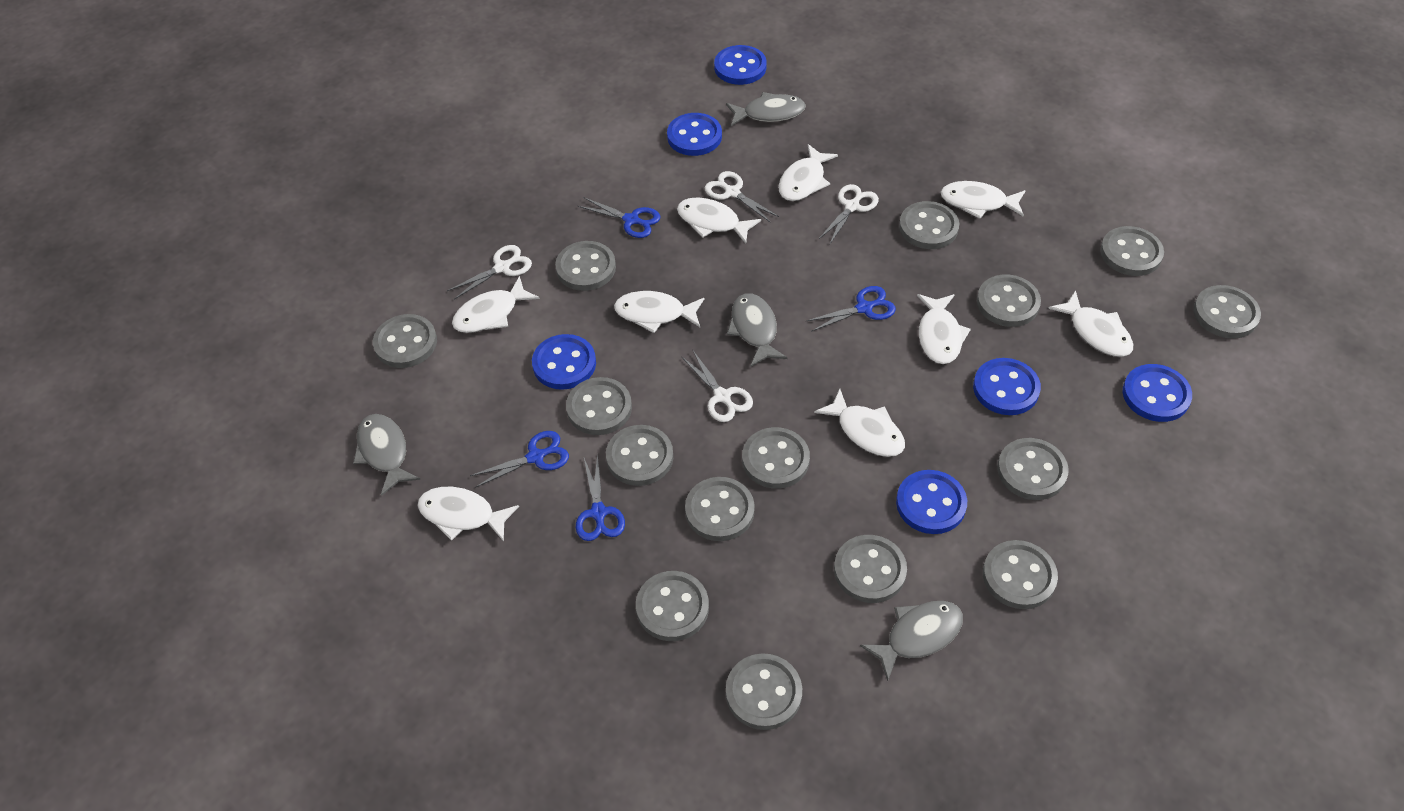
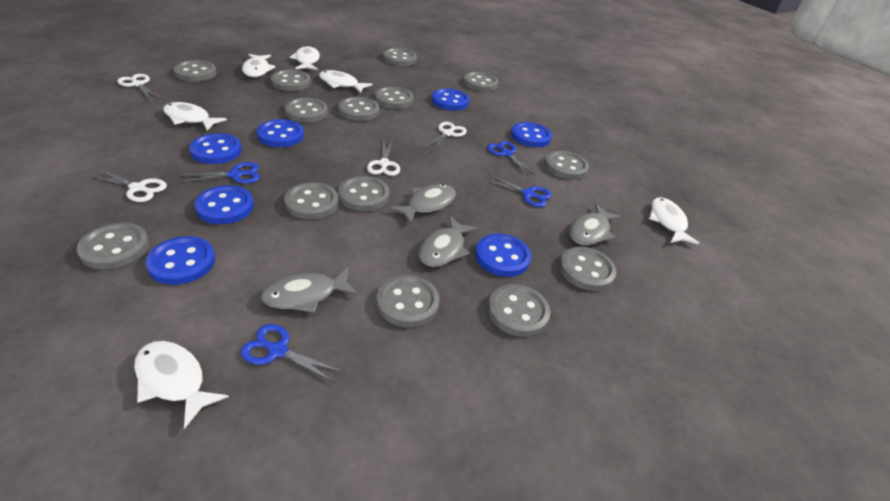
blue button: [532,334,596,390] [667,113,722,156] [714,45,767,85] [896,470,967,534] [973,358,1041,415] [1123,364,1192,422] = 6 -> [146,236,215,285] [189,133,242,164] [195,185,254,224] [257,119,304,147] [432,88,469,111] [475,234,531,277] [511,122,552,147] = 7
grey button: [373,314,437,368] [555,241,616,291] [566,377,632,435] [606,425,673,486] [636,571,709,641] [685,477,755,541] [726,653,802,730] [742,427,810,489] [834,535,907,603] [899,201,959,249] [977,275,1041,327] [983,540,1058,609] [997,438,1069,500] [1100,226,1164,276] [1193,285,1261,339] = 15 -> [77,222,149,270] [174,60,217,82] [271,70,311,91] [284,182,338,219] [285,98,328,123] [338,97,379,121] [338,176,389,211] [375,86,413,109] [377,275,439,327] [383,48,417,66] [463,72,498,92] [488,284,550,337] [544,150,589,180] [559,247,616,291] = 14
white fish: [417,487,519,542] [452,276,540,333] [614,291,704,333] [677,197,761,244] [778,144,838,201] [814,389,905,457] [917,294,971,364] [941,181,1026,219] [1048,290,1133,357] = 9 -> [134,341,229,429] [163,102,227,131] [242,54,276,77] [289,46,320,70] [319,70,372,93] [649,197,700,245] = 6

